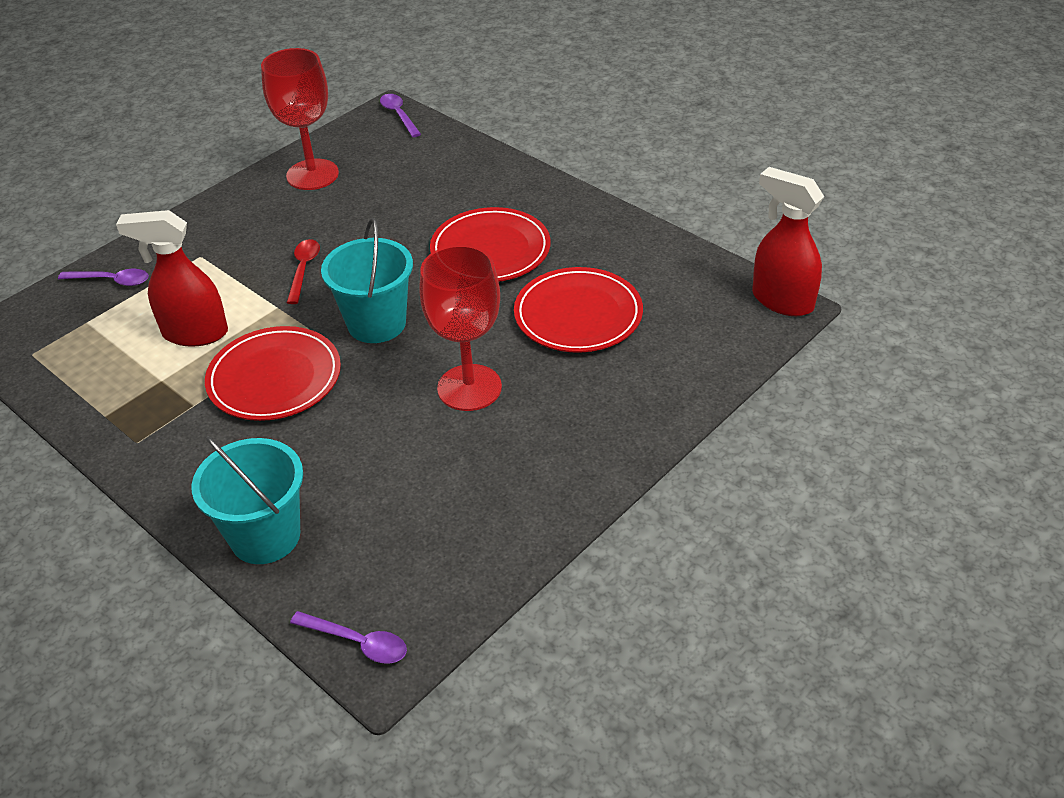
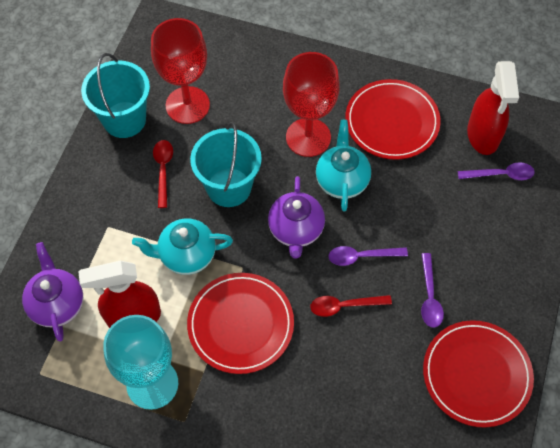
purple teapot: none = 0 -> [22,242,83,341] [268,176,325,258] = 2
red spoon: [287,239,320,304] = 1 -> [153,140,173,208] [310,295,392,317] = 2
turquoise goblet: none = 0 -> [103,315,178,410] = 1
turquoise teapot: none = 0 -> [132,218,233,275] [316,120,371,211] = 2

